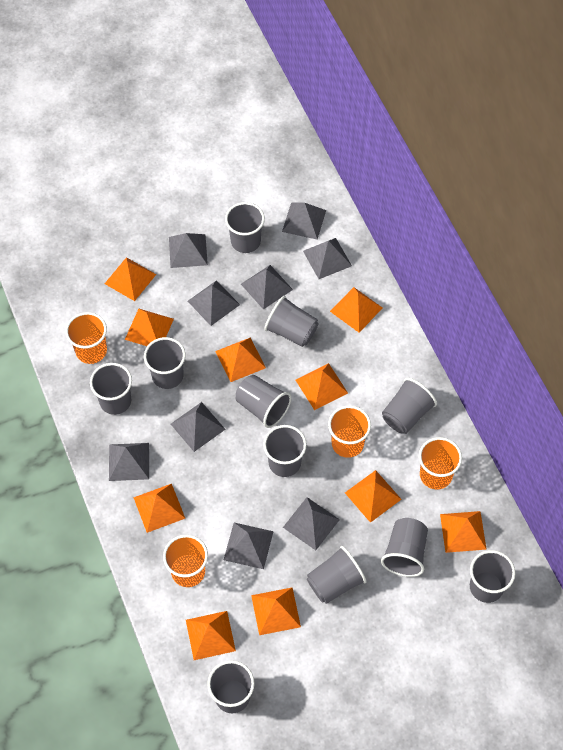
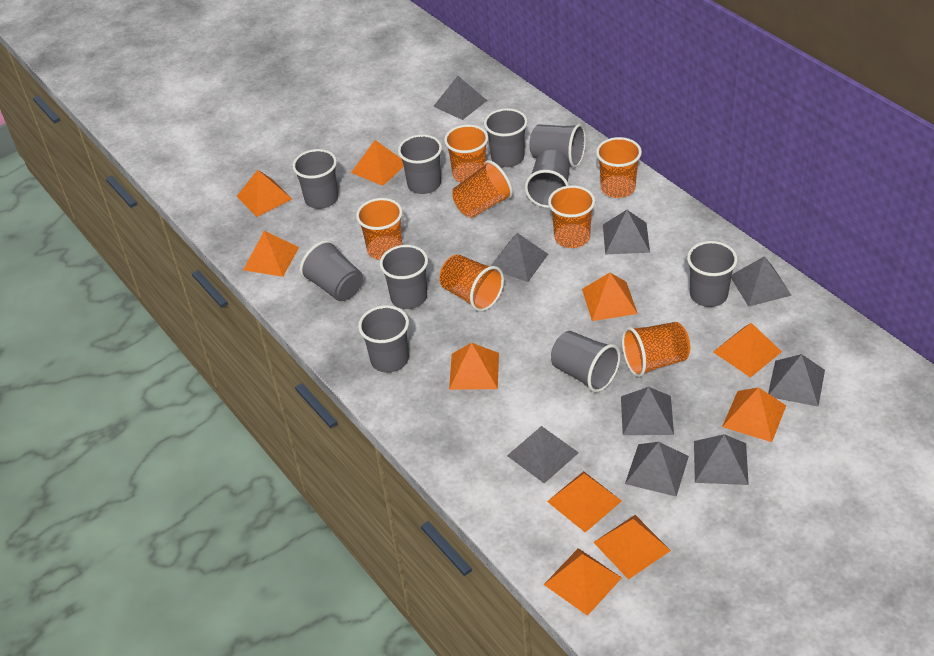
grey cup: [90,363,132,415] [144,337,186,389] [207,660,255,713] [225,202,265,253] [236,375,291,428] [263,425,307,477] [264,296,319,347] [307,546,367,604] [381,518,428,577] [382,378,437,434] [470,550,515,603] = 11 -> [292,149,338,209] [300,240,363,301] [358,305,409,373] [379,245,428,309] [398,134,442,194] [484,108,528,167] [525,150,570,208] [529,124,586,168] [551,331,621,393] [687,241,738,307] = 10
orange cup: [66,312,107,364] [163,535,208,587] [328,405,371,458] [419,437,462,489] = 4 -> [356,198,403,260] [439,254,504,312] [444,125,488,183] [452,160,513,218] [548,185,595,248] [596,137,642,198] [622,322,690,377] = 7

